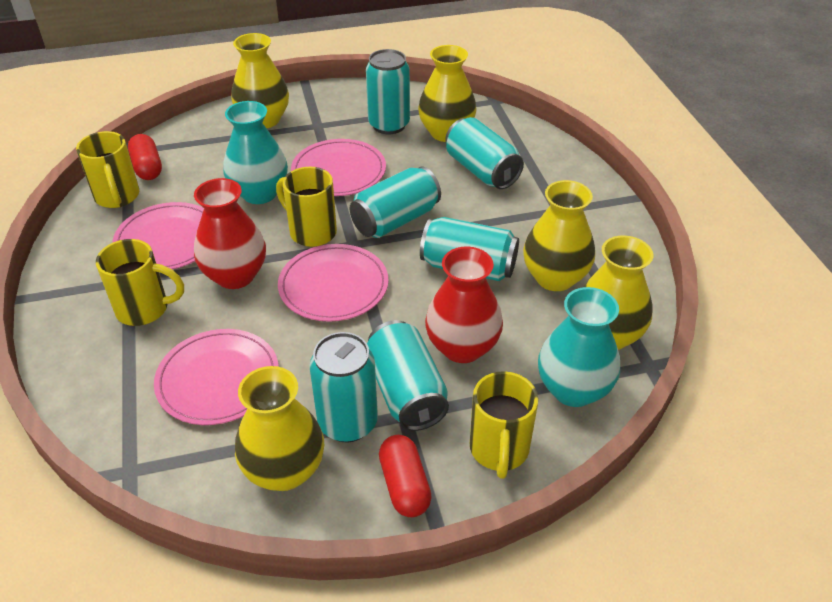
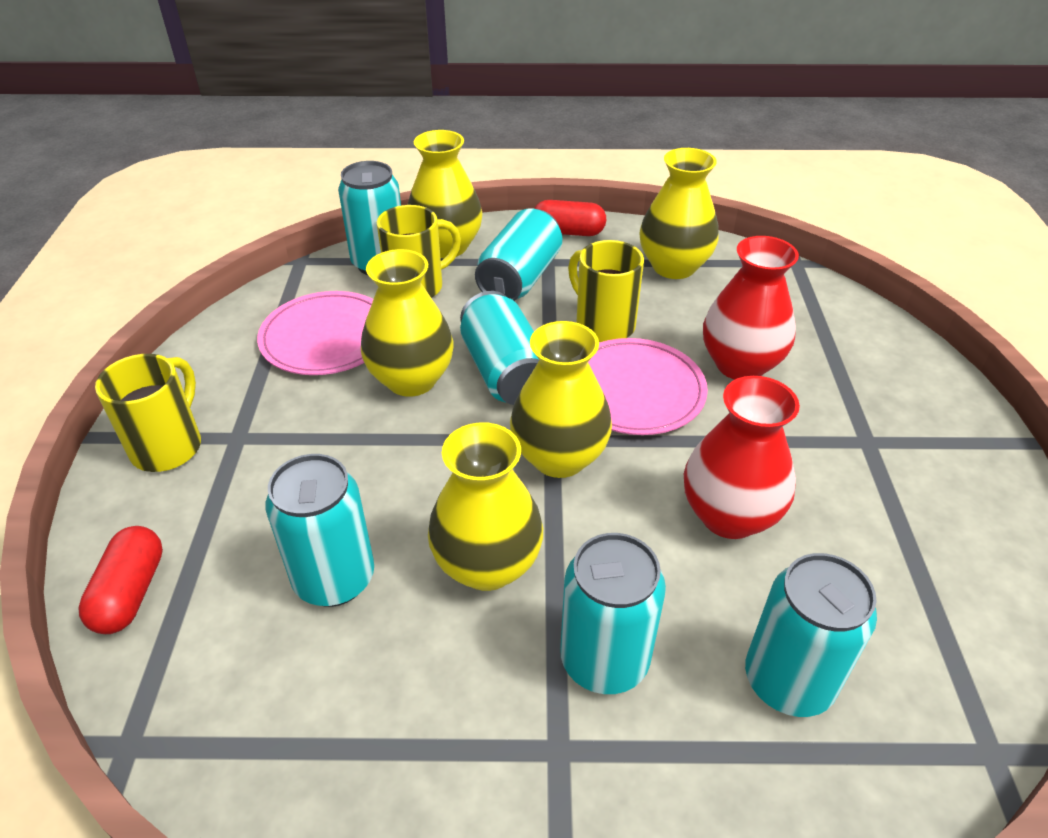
pink plate: [113,202,204,270] [154,329,279,425] [278,244,389,322] [291,139,386,196] = 4 -> [257,291,373,375] [588,338,708,435] = 2
turquoise vase: [223,101,288,204] [538,287,620,407] = 2 -> none = 0
yellow mug: [76,131,139,208] [96,239,184,326] [276,167,337,247] [470,371,538,479] = 4 -> [95,354,201,472] [376,205,461,298] [568,240,644,342] = 3

